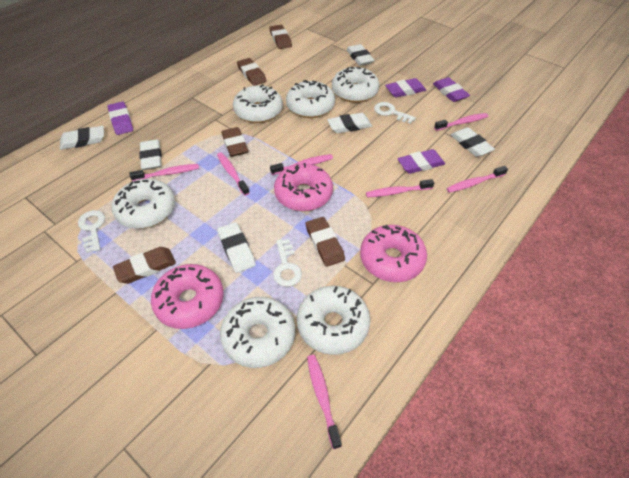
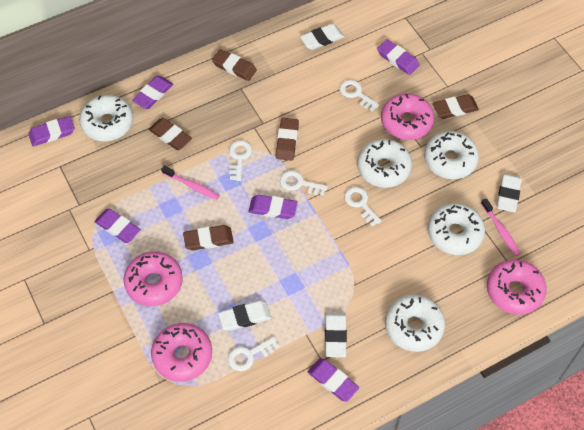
pink donut: [151,264,224,329] [274,163,333,211] [360,225,427,282] = 3 -> [124,251,183,306] [151,323,212,382] [381,93,434,140] [487,259,547,315] = 4
pink toothbrush: [130,164,199,182] [217,152,249,196] [270,154,333,175] [307,355,342,449] [366,179,434,197] [434,113,488,131] [446,166,508,193] = 7 -> [161,166,219,200] [481,198,521,256] = 2
purple eraser: [107,101,133,135] [385,78,426,98] [397,149,445,174] [433,77,470,102] = 4 -> [28,116,75,146] [94,208,141,243] [132,76,173,109] [248,195,298,219] [308,358,359,402] [377,39,420,75] = 6
white donut: [112,179,175,229] [220,297,295,368] [233,84,283,123] [286,80,335,118] [297,286,370,355] [332,67,379,103] = 6 -> [79,95,133,141] [357,139,412,188] [385,294,445,352] [424,131,479,179] [428,203,485,255] = 5
white eraser: [60,126,104,150] [139,139,162,170] [217,222,256,273] [327,113,372,133] [346,44,374,66] [451,127,495,157] = 6 -> [218,301,271,331] [300,24,344,50] [325,313,347,357] [497,174,522,212] = 4
white key: [78,210,105,253] [273,239,302,287] [374,102,416,124] = 3 -> [228,337,279,371] [229,140,252,181] [280,170,328,196] [340,80,380,112] [344,187,382,227] = 5

